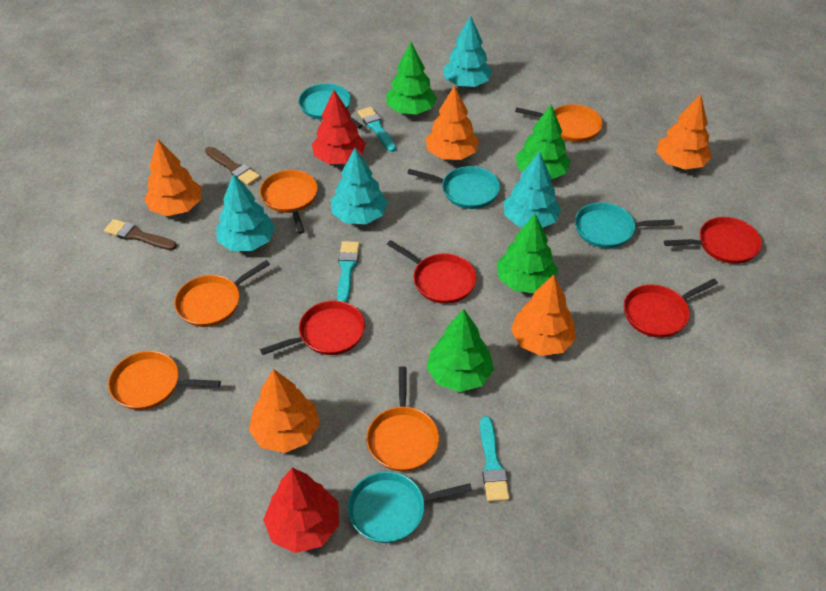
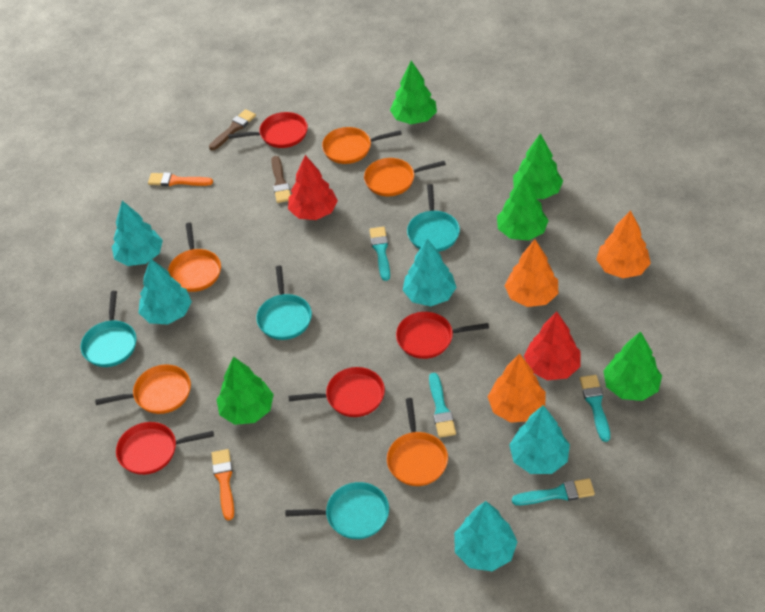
green tree: [386,42,437,115] [426,309,494,392] [497,213,558,293] [516,105,571,179] = 4 -> [216,357,274,425] [390,60,437,124] [497,174,549,241] [513,133,563,199] [603,331,662,401] = 5
orange brush: none = 0 -> [148,172,213,186] [211,449,234,520] = 2
orange tree: [144,138,201,216] [249,369,320,453] [425,85,479,160] [511,275,576,356] [656,94,712,170] = 5 -> [488,353,546,423] [504,239,558,307] [596,210,651,278] = 3
turquoise brush: [337,241,360,303] [358,107,396,152] [480,416,510,502] = 3 -> [370,227,390,281] [429,373,456,438] [512,479,595,505] [580,375,610,442] = 4
turquoise tree: [216,173,275,251] [331,147,388,224] [443,15,492,87] [504,152,561,228] = 4 -> [112,201,163,266] [139,258,192,325] [403,239,457,306] [454,501,517,571] [509,405,570,474] = 5

